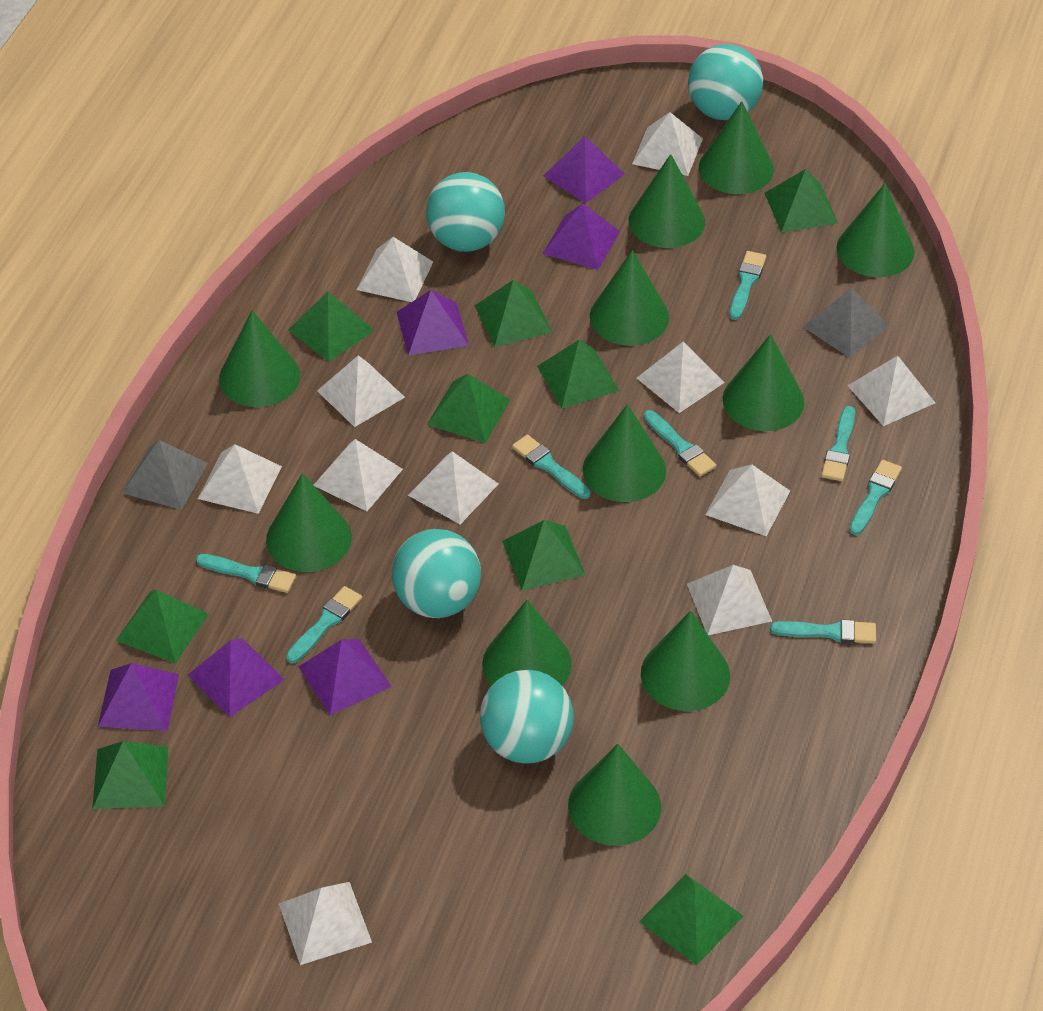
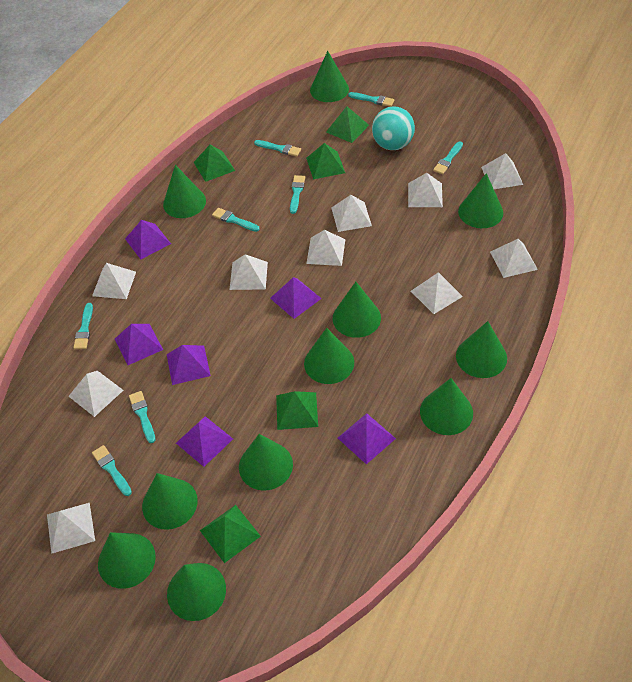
green pyramid: [92,741,169,809] [116,590,209,664] [288,292,375,362] [427,374,510,443] [474,280,552,347] [502,520,586,591] [537,340,619,409] [639,874,743,965] [765,169,838,233] = 9 -> [194,145,235,182] [200,505,261,563] [276,391,318,430] [306,143,345,179] [326,106,369,143] = 5
grey pyramid: [122,440,208,510] [803,287,889,358] = 2 -> none = 0
turquoise ball: [392,529,481,618] [426,172,505,252] [480,670,574,764] [688,44,763,120] = 4 -> [372,106,415,150] = 1
white pyramid: [198,444,282,514] [279,882,372,965] [314,439,403,511] [317,355,405,427] [357,237,433,302] [408,451,498,524] [632,112,703,176] [637,342,725,413] [687,565,772,635] [705,465,790,536] [847,356,935,426] = 11 -> [47,503,95,554] [68,371,124,417] [92,263,136,299] [230,254,268,290] [306,230,345,266] [332,195,372,232] [408,173,443,207] [411,272,463,314] [481,153,523,189] [490,239,538,278] = 10

